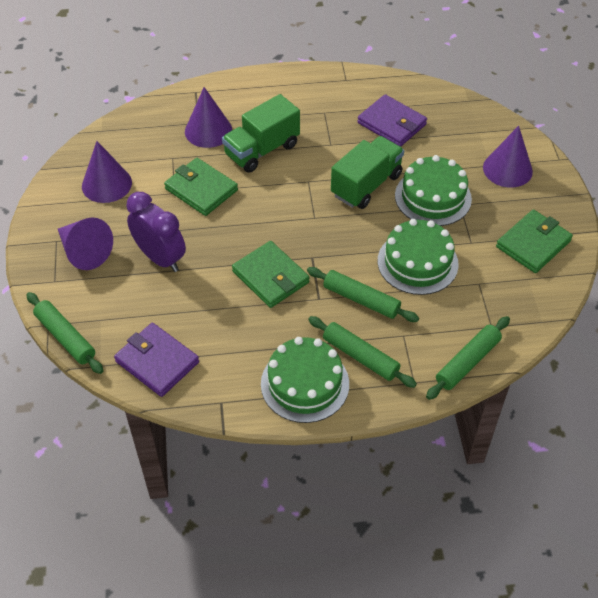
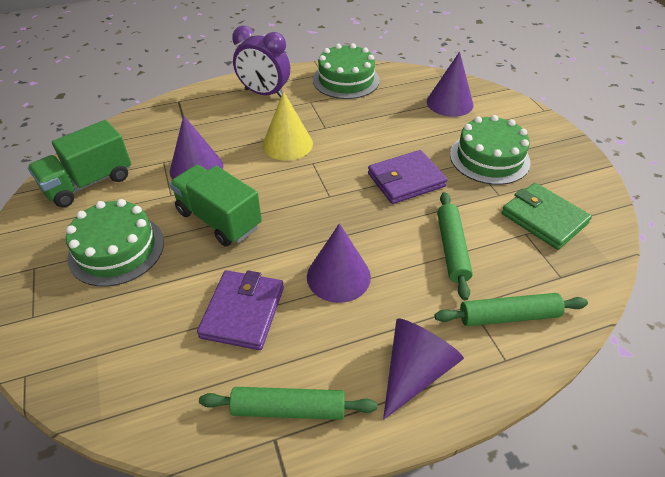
green rolling pin: [27,292,103,374] [307,267,419,322] [308,316,417,388] [426,316,510,400] = 4 -> [199,387,377,420] [434,293,588,326] [437,192,473,300] = 3
green wallet: [164,158,238,216] [232,241,310,308] [496,209,573,273] = 3 -> [502,183,592,250] = 1
yellow cone: none = 0 -> [262,91,313,161] = 1

